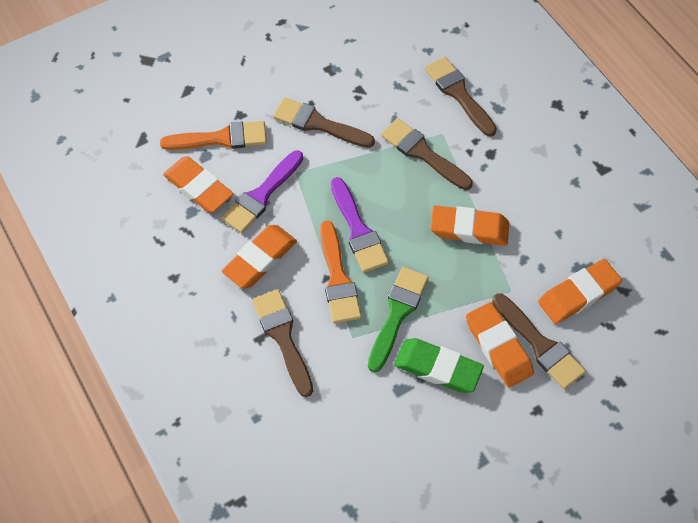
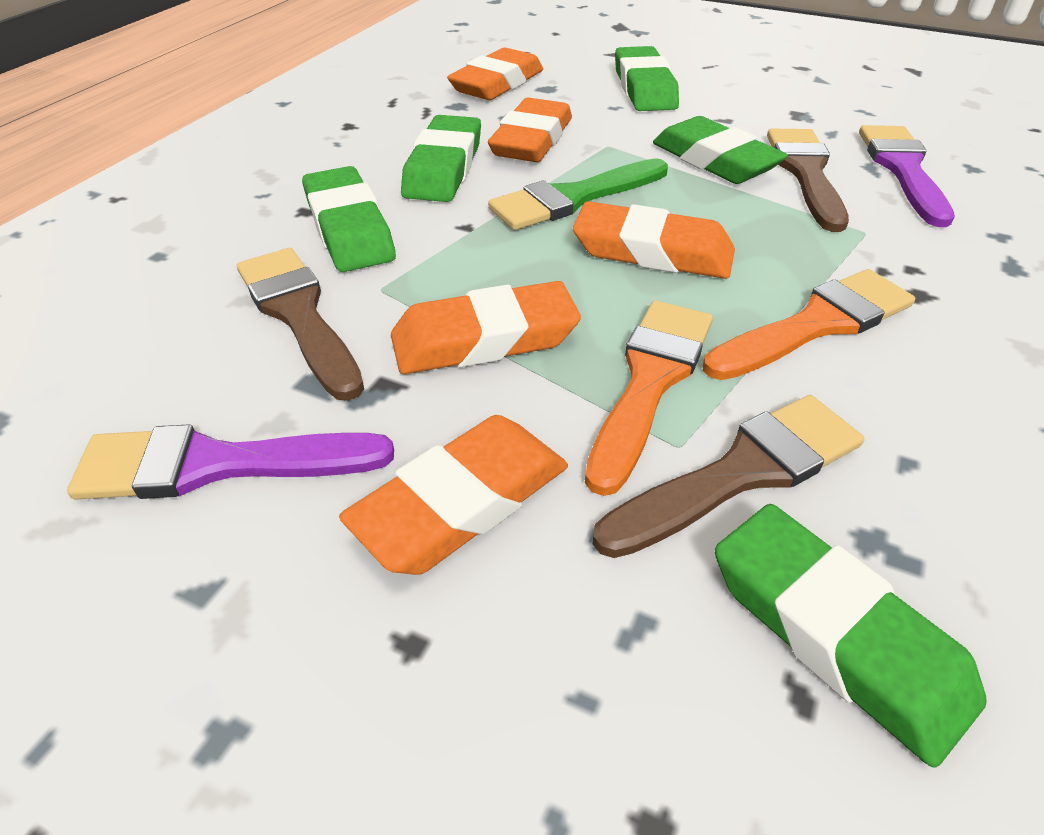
brown brush: [252,289,313,397] [273,97,375,148] [381,118,473,190] [425,57,497,137] [492,293,586,389] = 5 -> [237,248,364,401] [593,395,864,558] [767,129,849,232] = 3
green eraser: [394,338,484,393] = 1 -> [302,166,396,272] [401,115,481,202] [615,46,679,111] [653,116,788,184] [715,504,987,767] = 5

